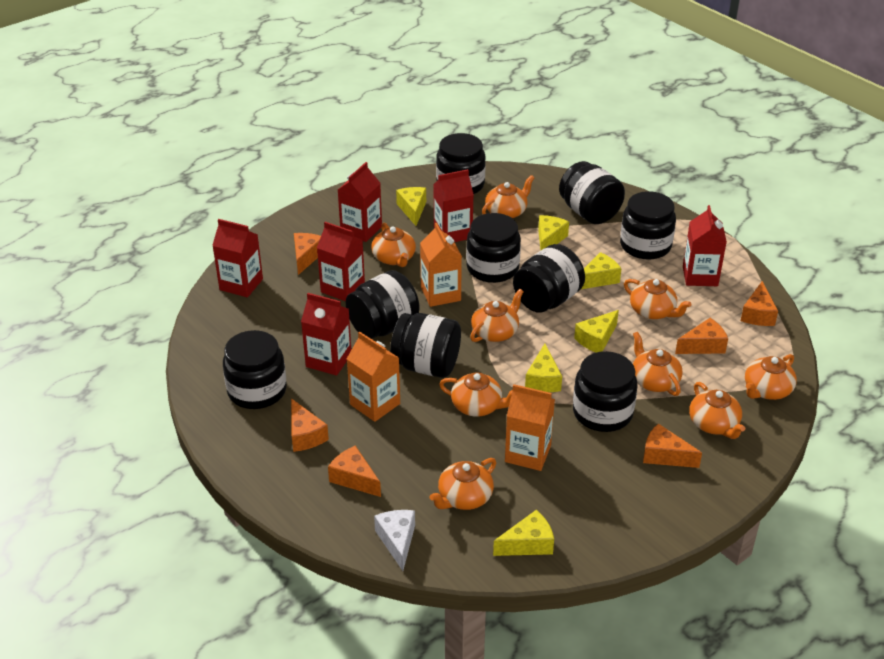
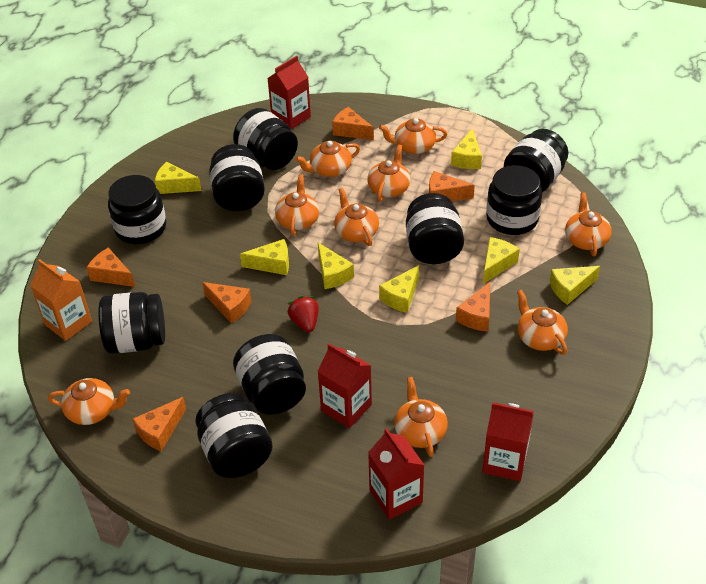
orange carton: [347,332,400,422] [420,223,462,307] [505,384,555,471] = 3 -> [30,259,92,341] = 1
red carton: [212,219,263,297] [301,293,351,376] [317,222,365,301] [338,162,382,242] [433,169,474,242] [683,205,727,286] = 6 -> [267,55,311,130] [317,343,372,428] [368,428,424,520] [482,402,534,481] = 4
red strawberry: none = 0 -> [287,296,319,332] = 1
white cheese: [374,510,415,571] = 1 -> none = 0
yellow cheese: [396,187,426,226] [493,510,554,556] [525,343,562,392] [538,215,569,250] [574,310,619,352] [580,252,622,290] = 6 -> [155,162,202,194] [240,239,289,275] [318,243,354,289] [379,265,419,313] [451,128,482,169] [483,237,520,284] [549,266,600,305] = 7

